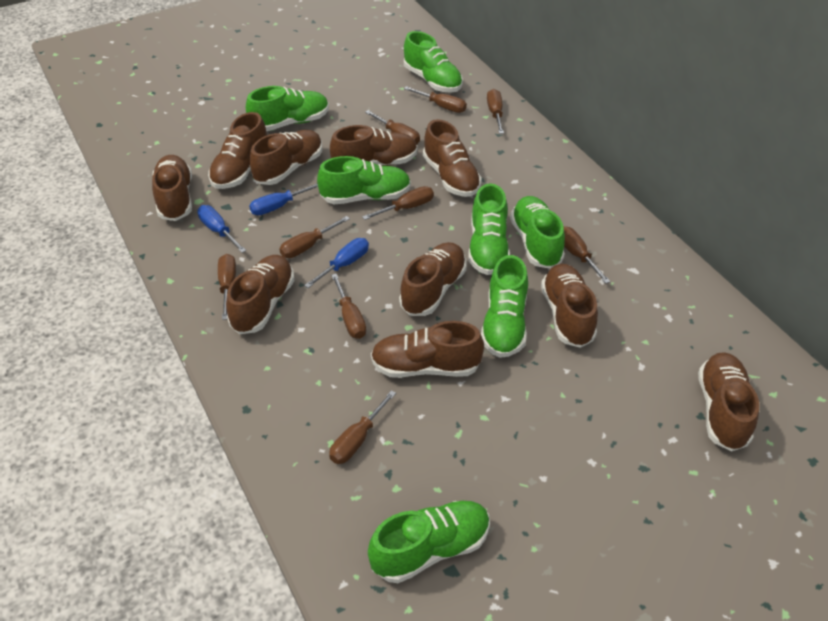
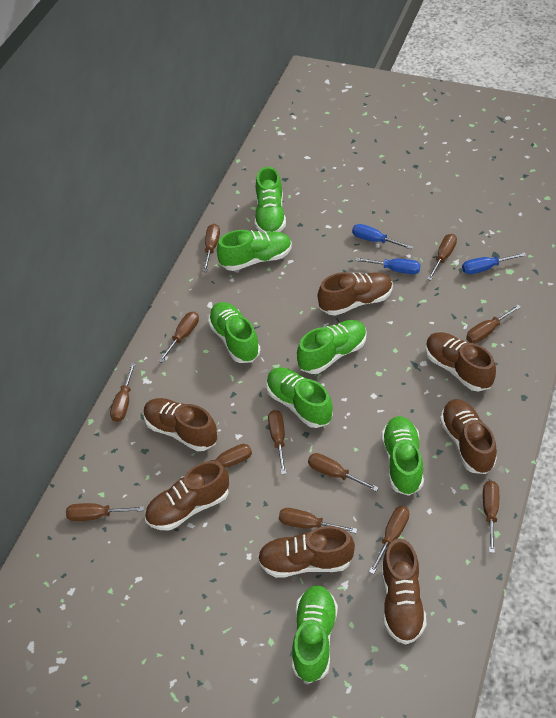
brown screwdriver: [218,254,236,320] [279,216,350,258] [329,390,396,464] [331,274,366,339] [362,186,434,220] [365,110,420,144] [404,86,467,113] [487,89,504,134] [564,226,611,283] = 9 -> [66,503,144,521] [110,363,136,422] [158,312,199,363] [180,444,252,478] [203,224,220,272] [268,410,286,475] [279,508,357,533] [308,453,379,492] [369,506,409,574] [427,234,457,281] [466,305,521,343] [483,481,499,553] = 12
brown shoe: [152,155,192,221] [208,112,267,189] [226,255,294,334] [249,130,322,185] [330,125,417,166] [371,321,484,378] [399,242,467,316] [423,119,482,197] [541,264,598,348] [698,352,759,451] = 10 -> [144,398,217,451] [145,461,229,531] [258,526,355,578] [318,272,393,316] [382,538,427,645] [425,332,496,392] [440,399,497,474] = 7

